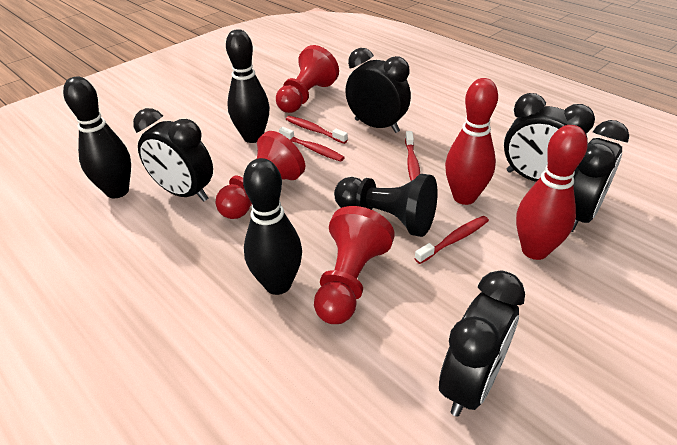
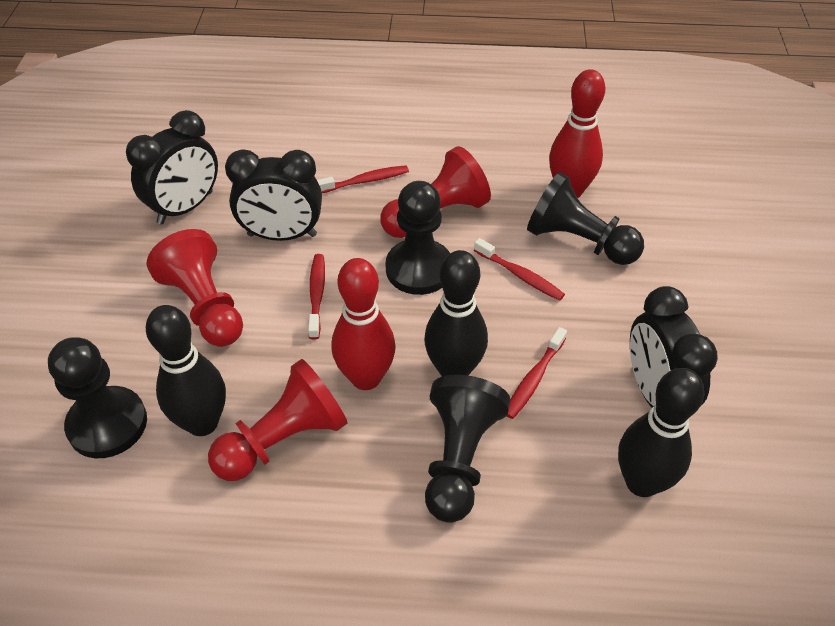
black clock: [133,108,213,202] [345,48,411,133] [439,270,525,417] [504,93,595,182] [571,120,629,232] = 5 -> [126,110,218,224] [225,149,322,241] [630,286,718,407] = 3
black pawn: [334,174,438,237] = 1 -> [48,337,147,458] [385,181,450,295] [425,375,510,523] [527,172,644,265] = 4

